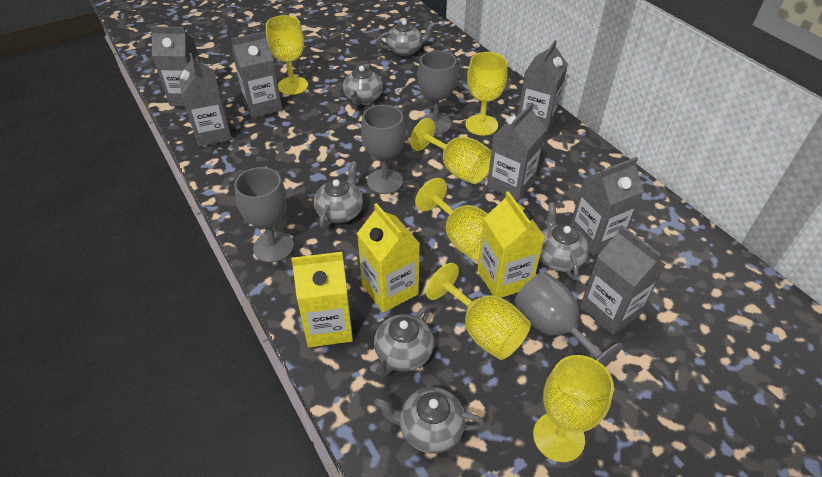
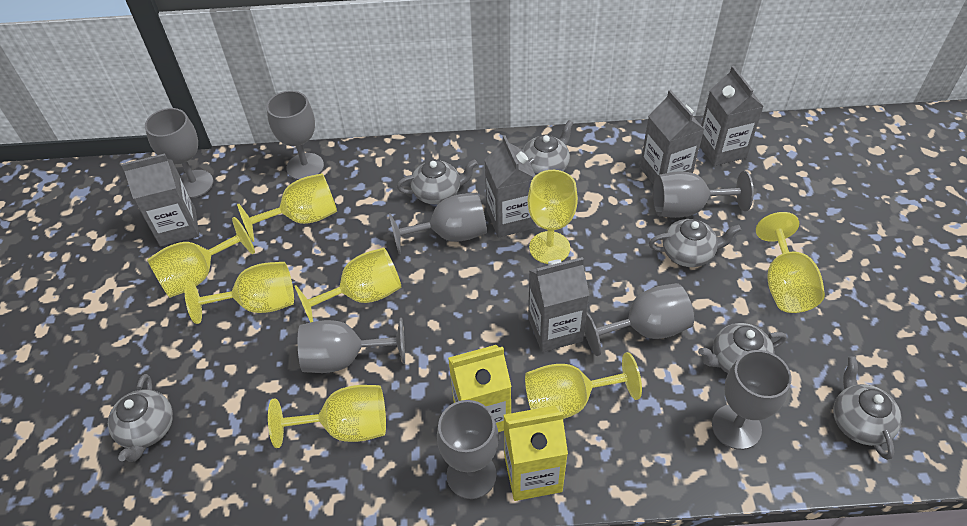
grey carton: [150,26,200,106] [179,53,232,147] [231,31,282,118] [487,102,546,201] [518,40,568,132] [570,157,644,256] [580,225,666,335] = 7 -> [121,154,199,247] [485,135,536,238] [528,257,589,352] [640,90,704,184] [700,66,764,166] = 5
grey goblet: [234,167,294,263] [361,105,405,194] [418,51,457,134] [514,272,623,367] = 4 -> [145,108,213,198] [266,91,324,180] [298,318,405,373] [389,193,487,254] [437,400,499,499] [584,283,694,356] [653,171,754,218] [712,350,791,450] = 8
yellow carton: [291,252,353,347] [357,203,420,312] [478,191,545,298] = 3 -> [448,345,511,432] [503,406,568,501] = 2
yellow goblet: [266,15,308,95] [410,118,491,184] [415,178,488,261] [426,263,531,360] [465,52,508,136] [533,355,614,462] = 6 -> [147,217,255,298] [185,262,294,324] [237,173,337,242] [268,385,386,448] [295,248,401,323] [525,352,642,419] [528,170,578,264] [756,212,825,313] = 8

